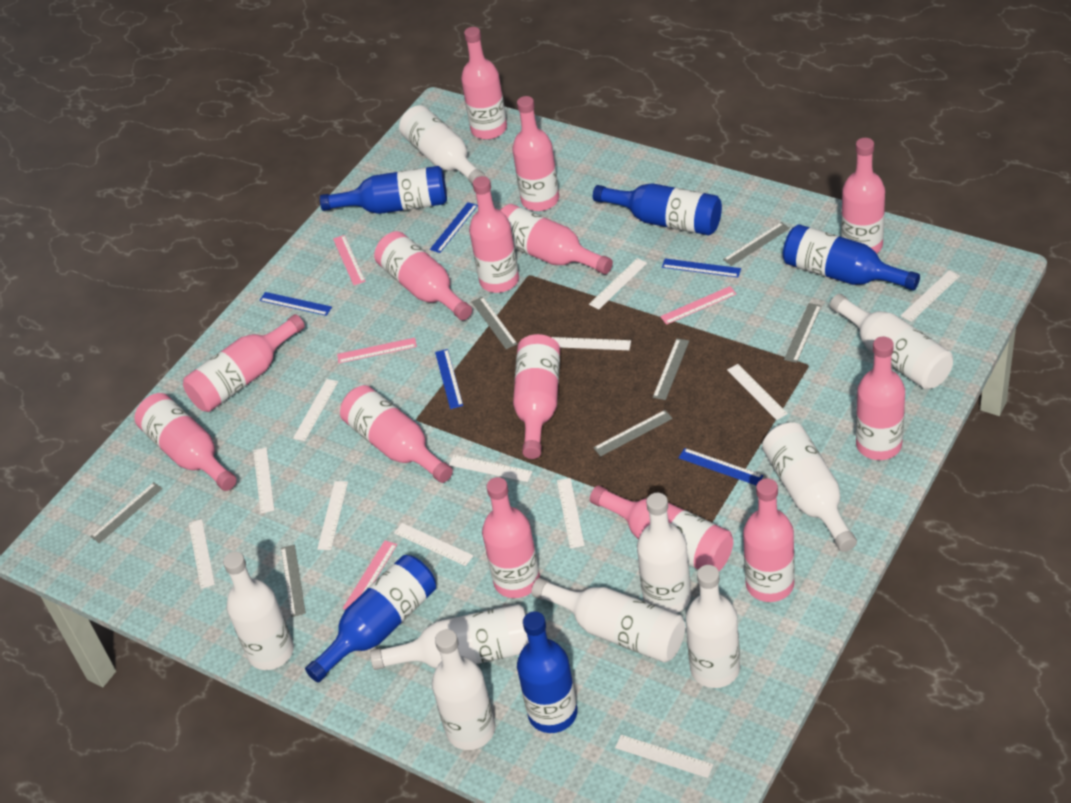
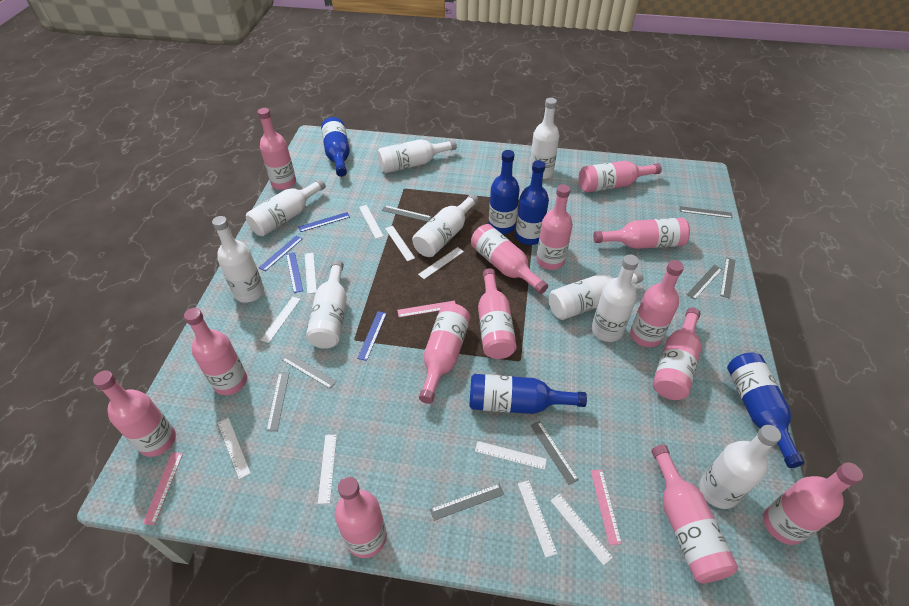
blue ruler: [259,292,332,316] [430,202,478,253] [435,349,463,409] [662,259,741,277] [679,448,763,485] = 5 -> [259,235,303,271] [286,252,303,293] [298,212,350,232] [357,311,387,361] = 4
grey ruler: [90,482,163,543] [281,544,306,617] [471,297,517,349] [593,410,673,456] [653,338,689,400] [723,222,790,266] [784,303,821,363] = 7 -> [266,373,289,431] [282,353,337,389] [382,205,432,222] [430,484,504,521] [530,421,579,485] [680,206,732,218] [687,265,722,300] [720,258,735,299] = 8
pink ruler: [333,235,365,285] [337,338,417,363] [343,541,397,610] [660,286,736,325] = 4 -> [142,452,183,525] [397,300,456,317] [591,469,622,545] = 3
white ruler: [188,519,215,589] [253,447,274,513] [293,379,338,441] [317,481,348,550] [394,523,474,566] [449,455,533,482] [551,337,631,350] [557,478,585,548] [589,258,647,309] [615,735,714,778] [727,364,788,420] [901,270,960,322] = 12 -> [218,418,251,479] [261,296,301,343] [305,253,317,294] [318,435,337,504] [359,205,384,239] [385,226,415,261] [418,247,464,279] [475,441,547,470] [518,480,558,558] [550,494,613,565] = 10

